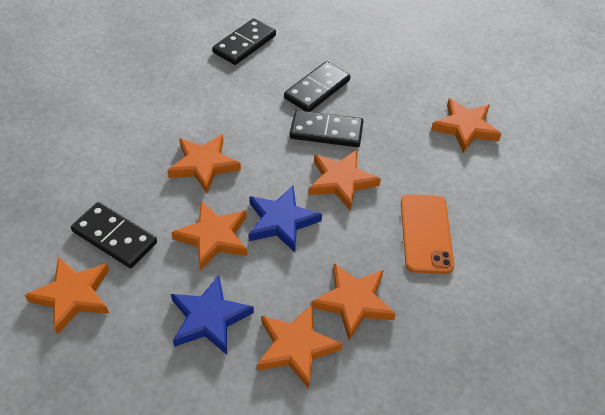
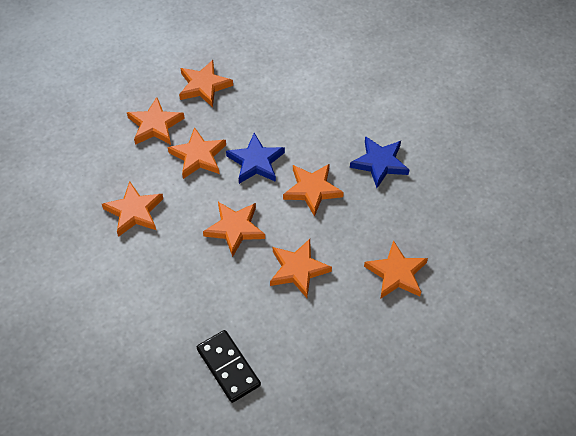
black domino: [71,202,157,268] [212,18,276,65] [284,61,350,112] [290,110,363,147] = 4 -> [197,330,261,403] = 1
orange phone: [401,194,454,274] = 1 -> none = 0
orange star: [25,257,109,335] [167,134,241,193] [171,201,247,271] [257,304,343,389] [309,150,381,210] [311,263,396,340] [431,98,501,153] = 7 -> [102,181,163,237] [127,97,185,145] [168,127,226,179] [179,60,233,107] [203,202,265,257] [270,239,332,298] [283,164,344,217] [364,240,428,299] = 8

